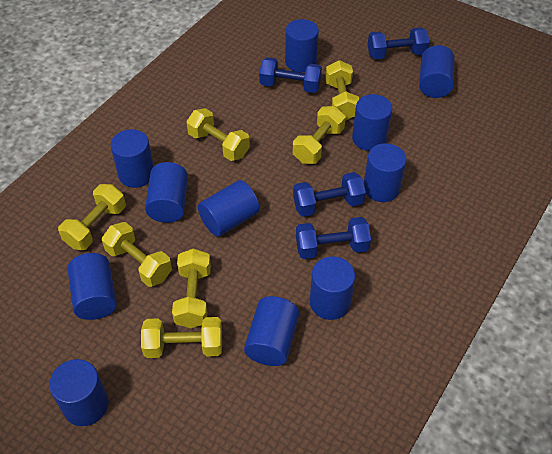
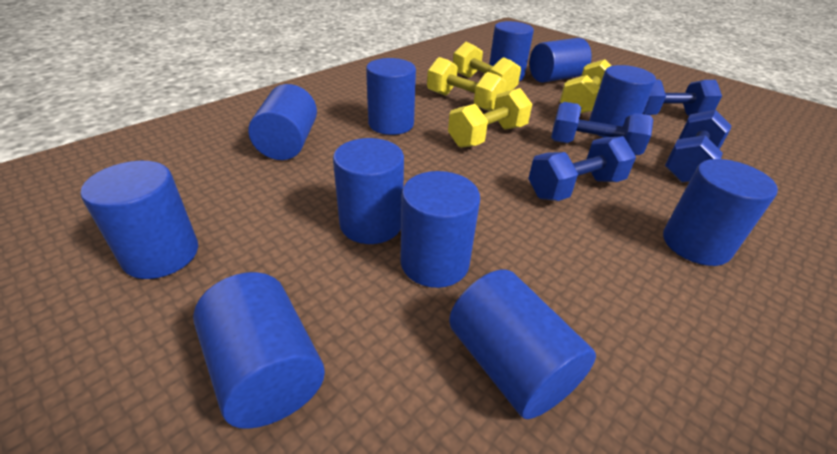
yellow dumbbell: [58,184,126,250] [102,222,172,287] [141,317,222,358] [172,248,211,328] [186,108,250,161] [292,106,346,164] [325,60,359,121] = 7 -> [427,57,506,111] [448,88,532,148] [453,42,521,92] [560,59,612,114] = 4

